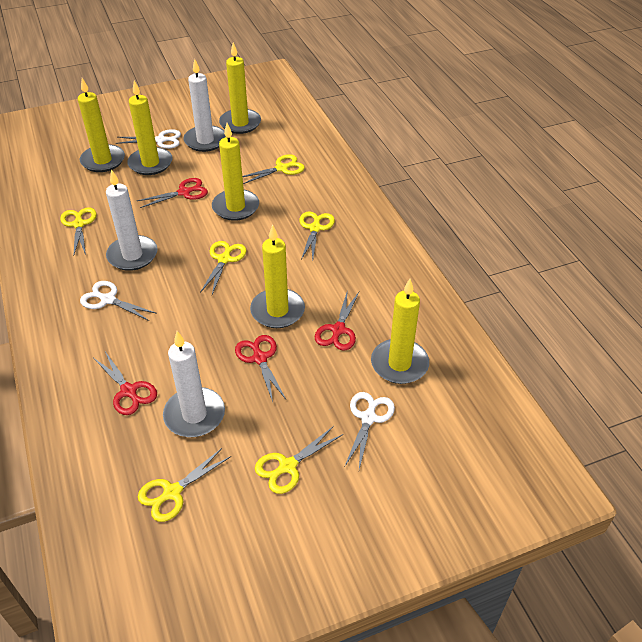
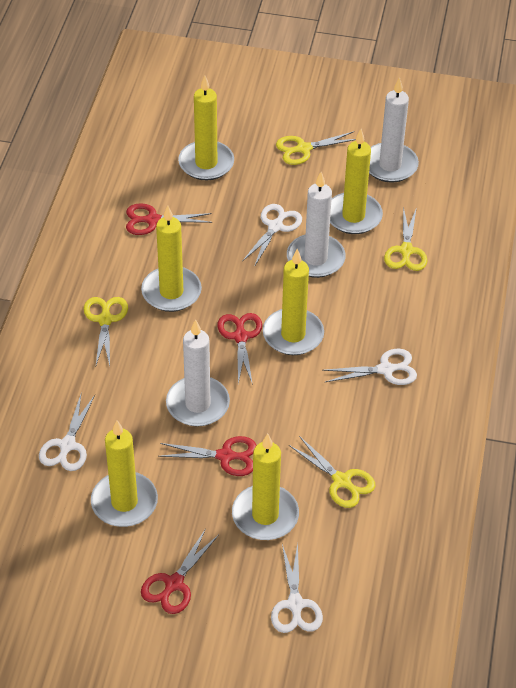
white scissors: [80,281,157,321] [116,129,181,149] [345,392,395,469] = 3 -> [39,395,95,471] [242,204,302,267] [271,543,323,633] [322,349,417,385] = 4
yellow scissors: [60,207,97,256] [138,448,231,522] [200,241,246,294] [242,154,305,184] [255,426,343,494] [299,212,335,260] = 6 -> [84,297,128,366] [276,131,356,165] [289,436,375,508] [384,207,428,271] = 4

